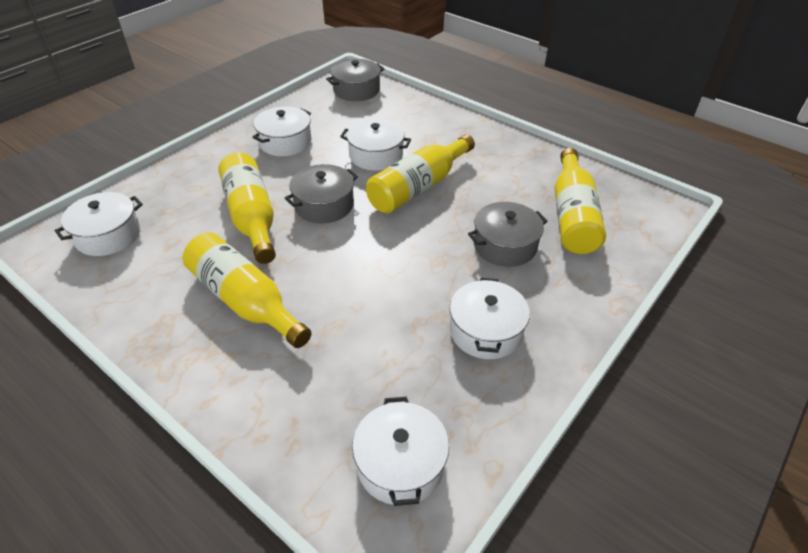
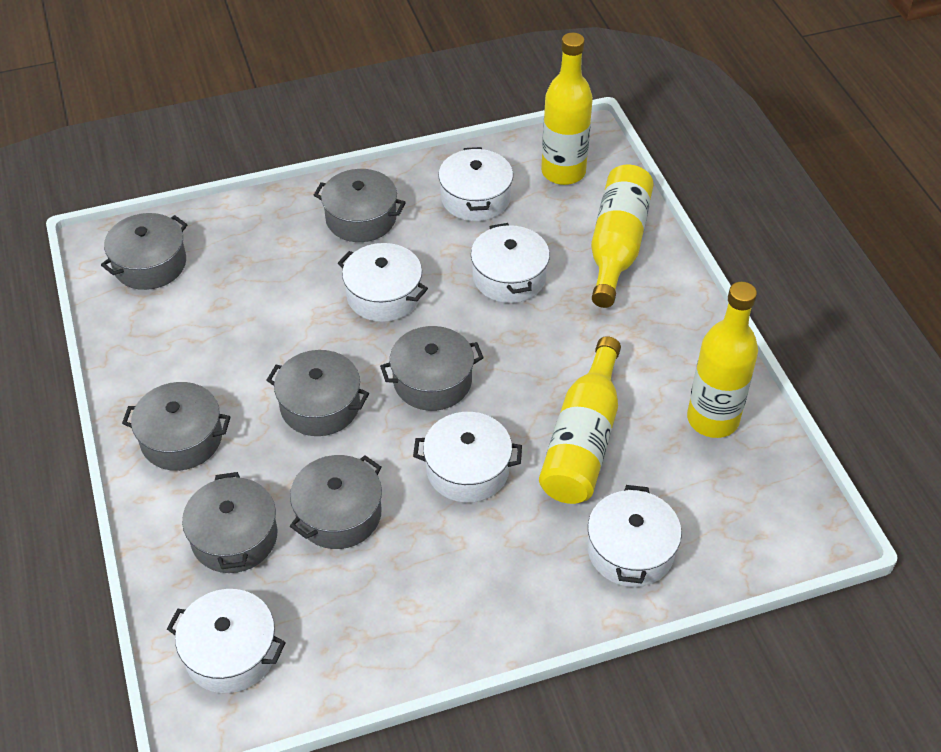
grey pot: [285,164,358,223] [326,59,384,101] [468,202,548,267] = 3 -> [101,213,187,290] [122,382,231,471] [182,472,277,573] [267,350,369,436] [290,455,382,549] [314,169,406,242] [380,326,484,411] = 7
white pot: [55,192,143,256] [253,106,311,156] [340,119,411,170] [352,397,449,506] [450,278,530,359] = 5 -> [167,589,286,693] [338,243,428,322] [413,412,522,503] [438,147,513,221] [471,223,550,303] [588,485,682,587] = 6

